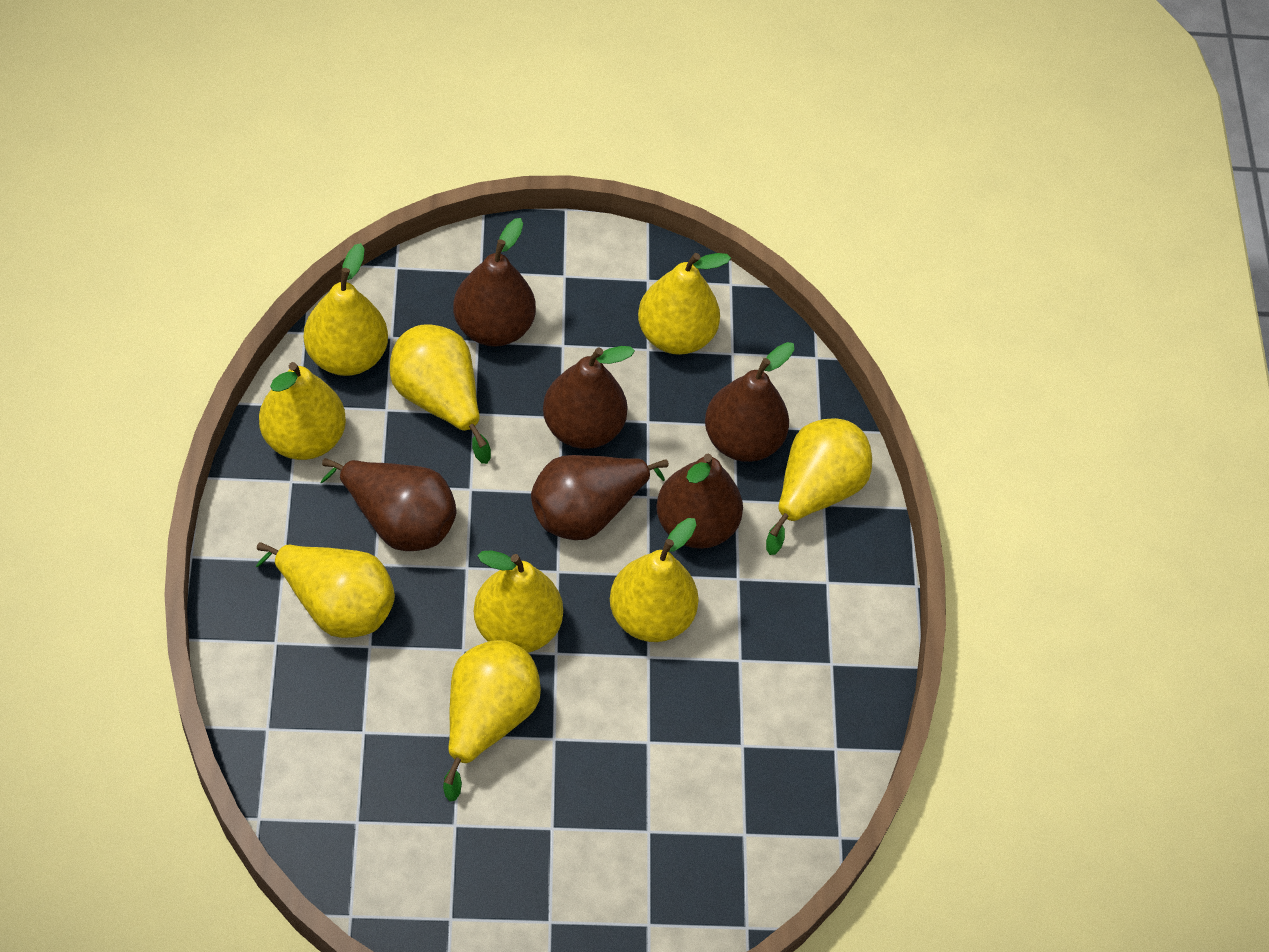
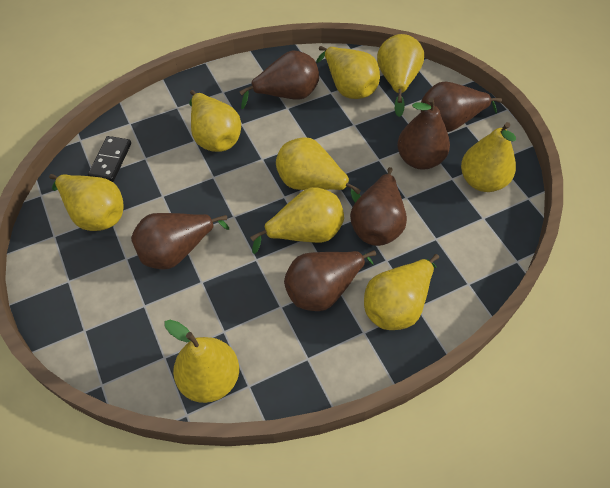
black domino: none = 0 -> [88,136,131,182] = 1

